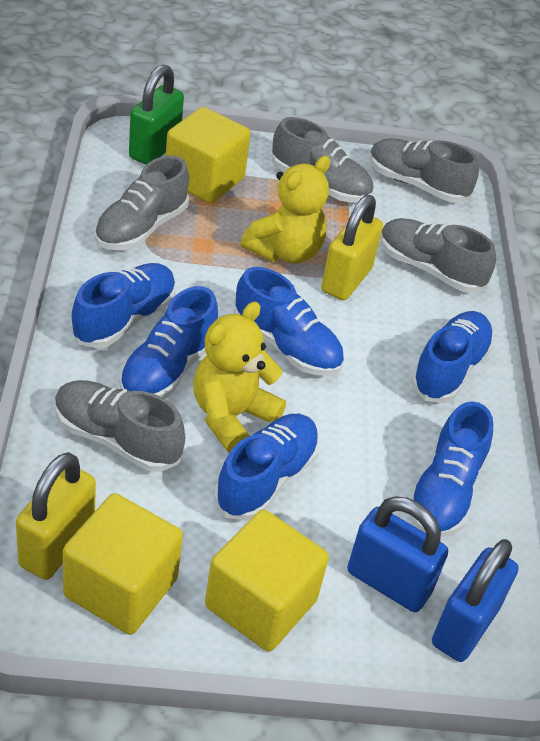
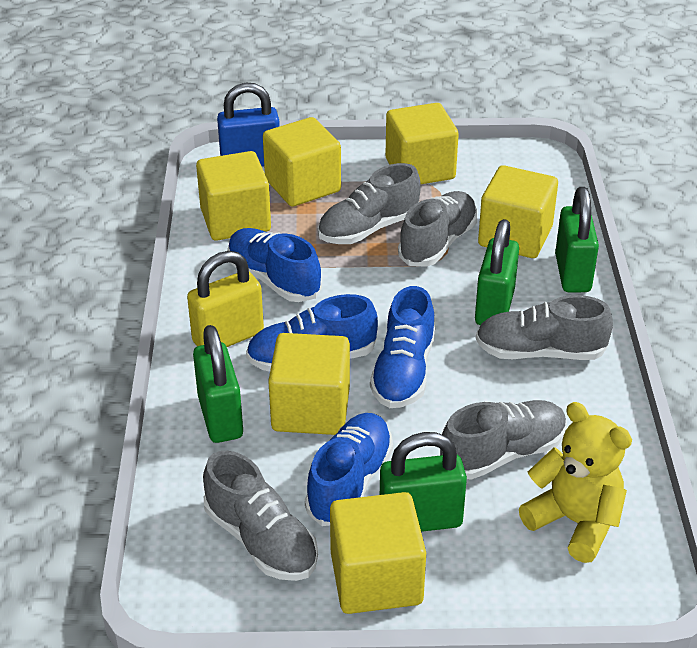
blue padlock: [347,496,448,612] [432,539,519,662] = 2 -> [217,83,280,167] = 1
blue shoe: [71,263,176,348] [119,286,218,399] [214,414,320,521] [234,267,344,376] [410,401,493,537] [411,311,494,403] = 6 -> [227,228,322,302] [246,294,378,372] [305,413,393,526] [370,286,435,408] = 4
green padlock: [129,64,184,165] = 1 -> [193,325,243,443] [380,432,467,532] [475,219,519,326] [555,187,599,292] = 4
yellow cube: [63,493,183,635] [166,107,251,203] [205,509,329,652] = 3 -> [196,151,271,241] [263,117,341,207] [268,333,350,435] [330,492,426,614] [386,103,459,185] [478,165,558,258] = 6
yellow padlock: [16,452,96,580] [321,195,383,300] = 2 -> [187,251,264,347] = 1
yellow teddy bear: [193,302,286,453] [241,156,330,264] = 2 -> [519,402,632,563] = 1

